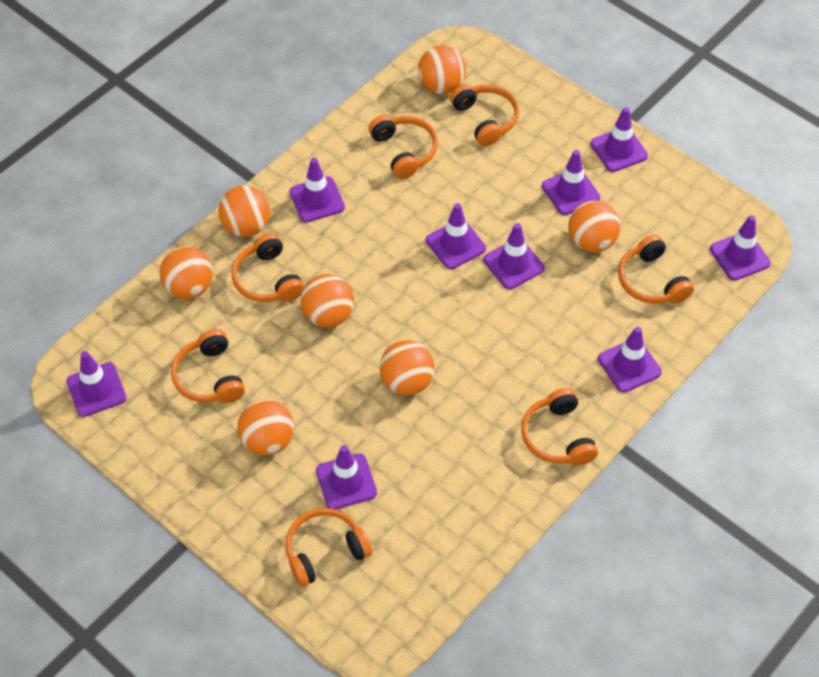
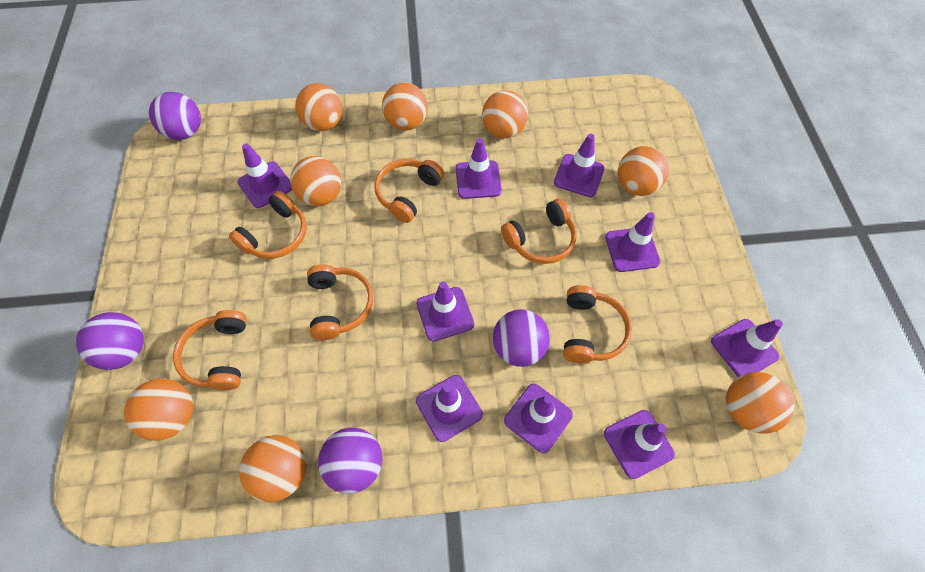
orange ball: [160,246,213,299] [219,185,270,237] [237,399,294,456] [301,274,354,327] [380,340,435,395] [418,45,466,94] [568,201,621,253] = 7 -> [124,378,193,441] [239,435,306,502] [290,156,341,206] [295,83,343,131] [382,82,428,130] [482,90,528,139] [618,146,669,196] [726,372,794,434] = 8
orange headphones: [171,329,245,403] [231,233,304,302] [285,508,372,587] [369,115,438,179] [450,84,519,147] [521,388,598,465] [618,235,694,304] = 7 -> [173,310,247,390] [229,191,307,259] [307,264,373,340] [374,159,444,223] [501,199,577,264] [563,285,632,363] = 6
purple ball: none = 0 -> [76,312,144,370] [149,92,201,140] [318,428,382,494] [493,309,550,367] = 4

